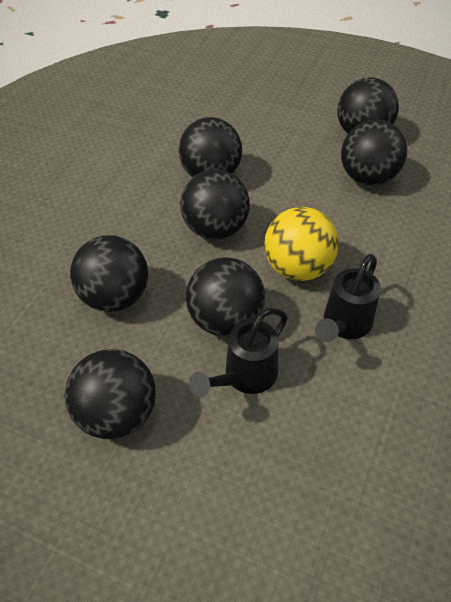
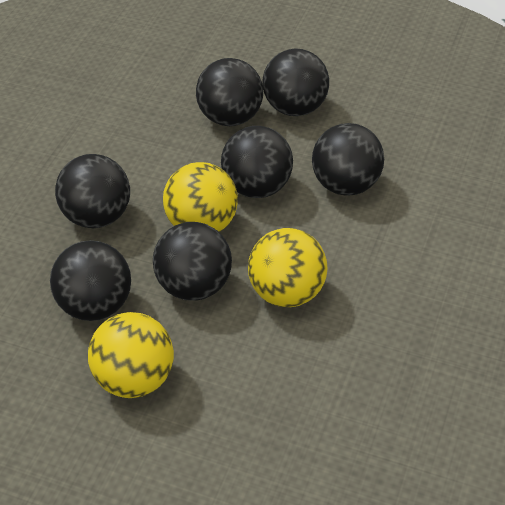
black watering can: [189,308,288,397] [315,254,381,342] = 2 -> none = 0
yellow ball: [264,207,339,281] = 1 -> [88,312,174,398] [163,162,238,232] [248,228,328,307] = 3

